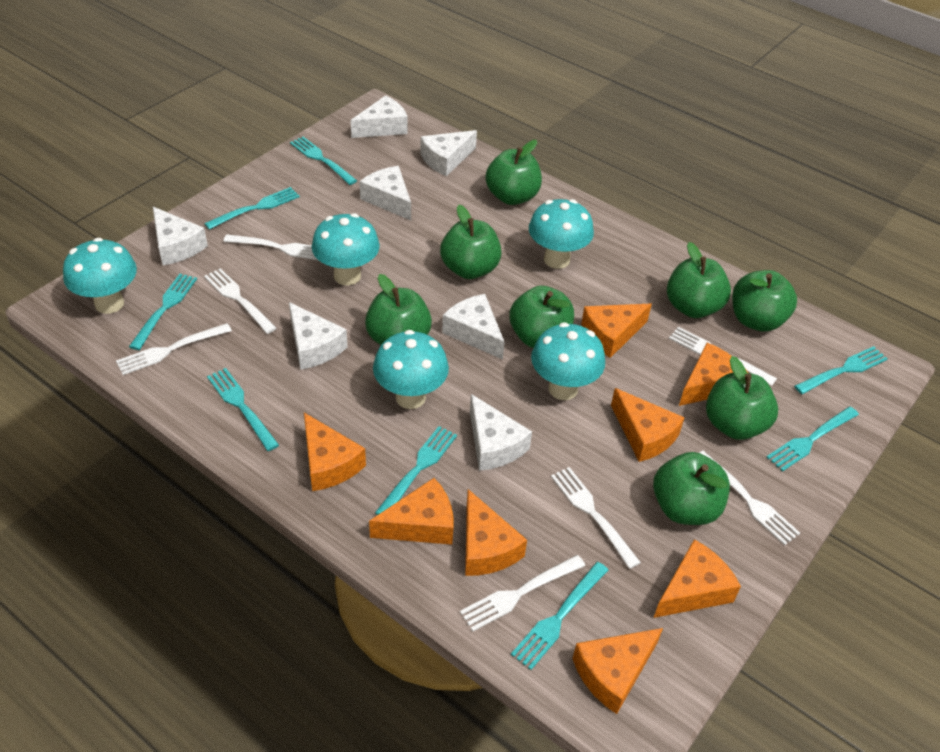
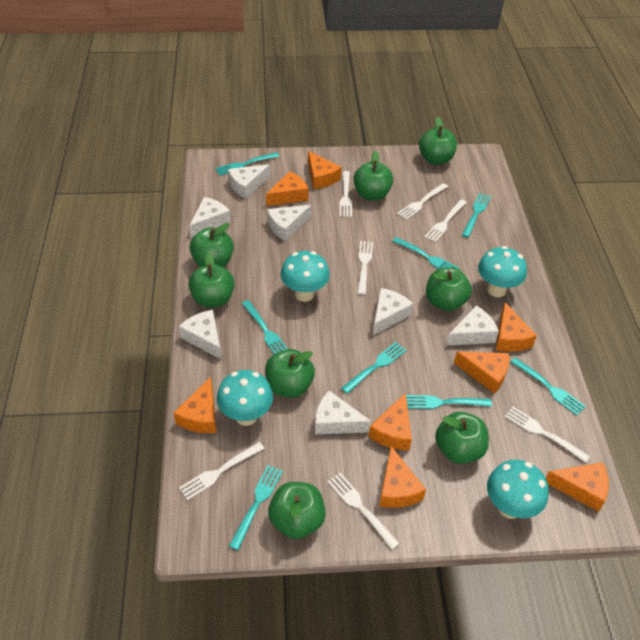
turquoise mushroom: [63,238,137,314] [312,213,380,286] [373,330,449,409] [529,199,594,269] [531,322,605,400] = 5 -> [217,370,273,426] [281,251,330,302] [478,246,527,297] [487,460,549,519] = 4

